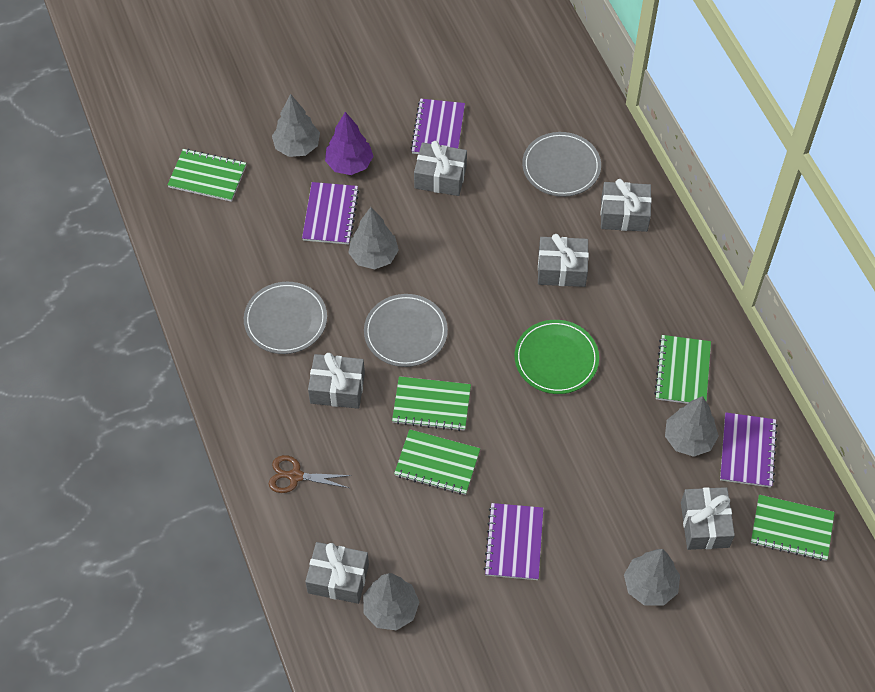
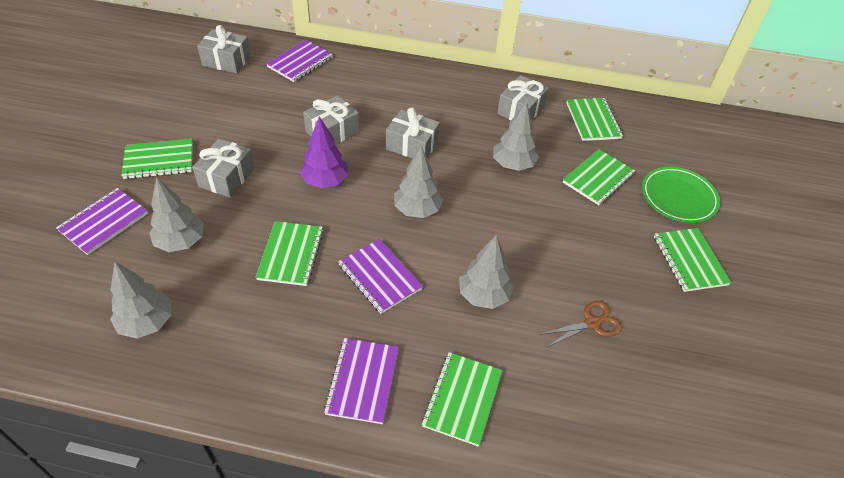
green notebook: [168,149,246,202] [392,376,471,431] [394,429,480,495] [654,335,711,404] [751,495,835,561] = 5 -> [121,139,193,179] [256,221,324,286] [422,352,503,446] [563,149,635,205] [566,98,623,141] [654,228,731,292] = 6
grey gift: [305,542,369,604] [308,353,365,409] [414,141,467,196] [538,234,589,287] [601,179,652,232] [681,487,735,550] = 6 -> [192,139,255,198] [197,25,251,73] [303,95,359,145] [386,108,440,158] [497,75,549,120] = 5
grey plate: [244,282,327,354] [364,294,448,367] [522,132,601,197] = 3 -> none = 0

